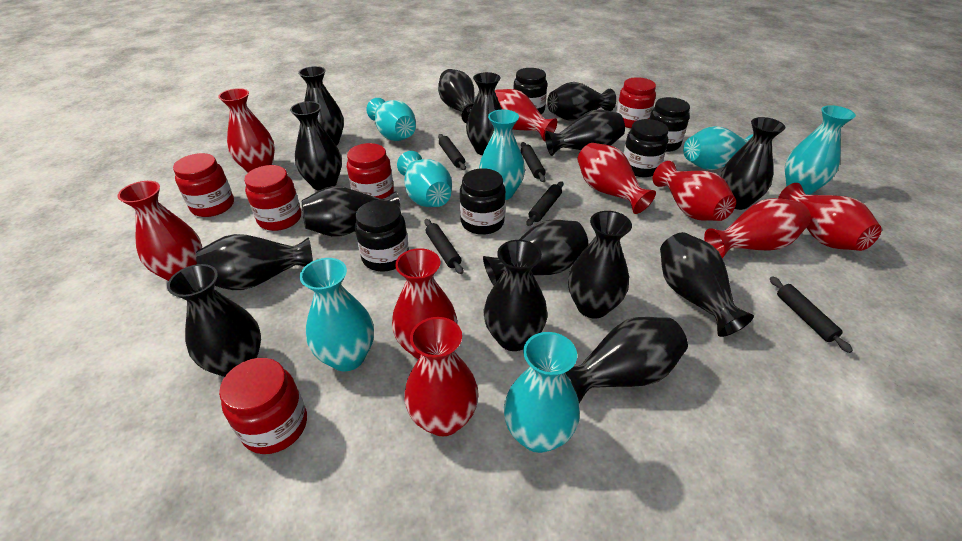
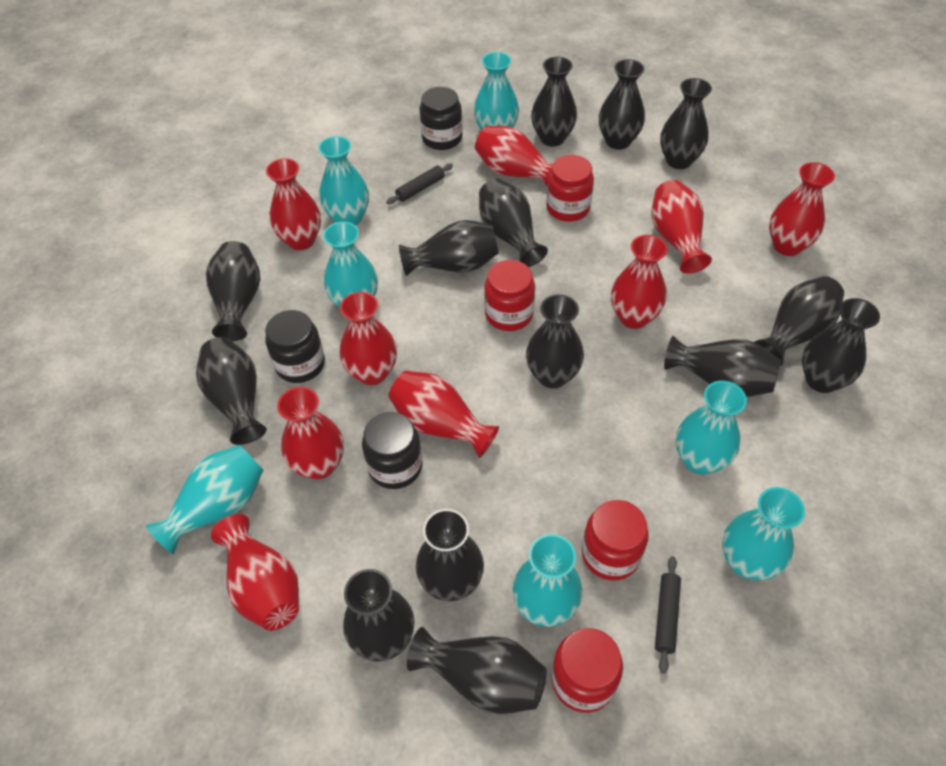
black jar: [355,200,409,272] [460,168,506,235] [513,68,547,114] [623,119,669,177] [649,97,690,152] = 5 -> [265,310,325,383] [362,412,423,489] [420,87,463,150] = 3
black rolling pin: [424,219,463,274] [438,134,466,170] [521,142,546,182] [526,181,563,226] [770,276,853,353] = 5 -> [386,163,453,204] [655,556,681,674] = 2
black vase: [167,264,261,377] [196,234,313,290] [290,101,342,191] [298,66,344,146] [302,186,401,237] [438,69,474,124] [466,72,502,155] [483,220,588,286] [484,240,548,351] [545,109,625,156] [547,82,616,121] [565,317,688,403] [568,211,632,318] [660,232,754,337] [720,117,785,210] = 15 -> [196,337,267,445] [206,241,260,341] [343,569,414,662] [399,220,499,276] [407,627,547,714] [416,509,484,601] [479,179,548,267] [526,294,584,388] [531,56,577,146] [599,59,645,150] [660,78,712,169] [664,336,781,397] [755,276,844,366] [802,298,880,393] = 14
red jar: [173,153,234,217] [219,358,307,454] [244,165,301,231] [347,143,394,199] [616,77,656,128] = 5 -> [484,260,535,331] [546,155,594,222] [552,628,623,713] [582,500,649,581] = 4

